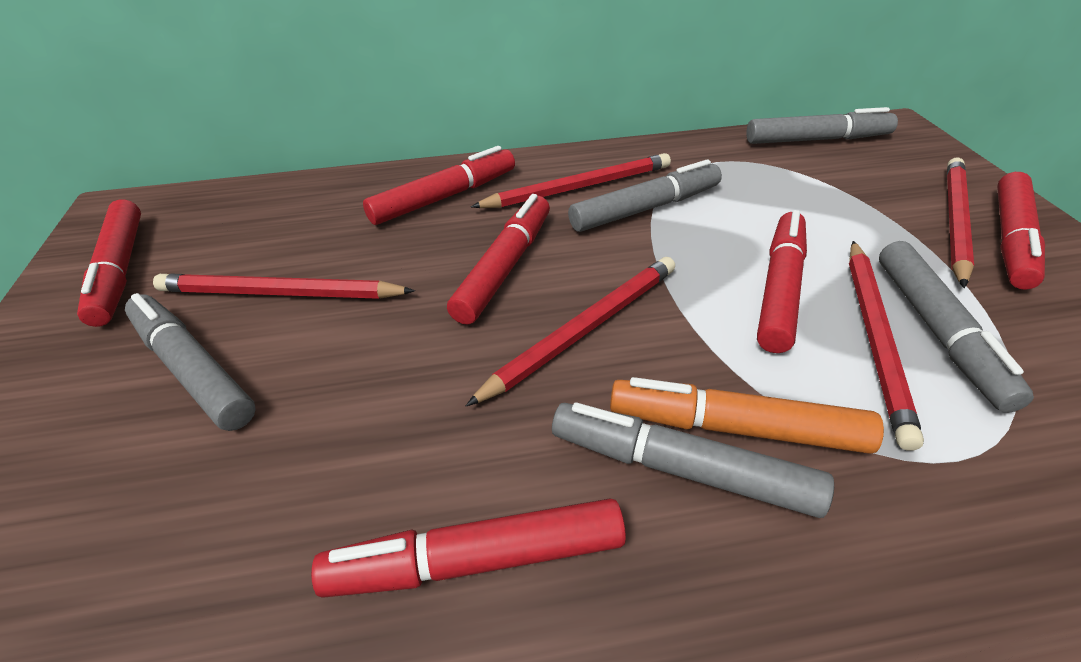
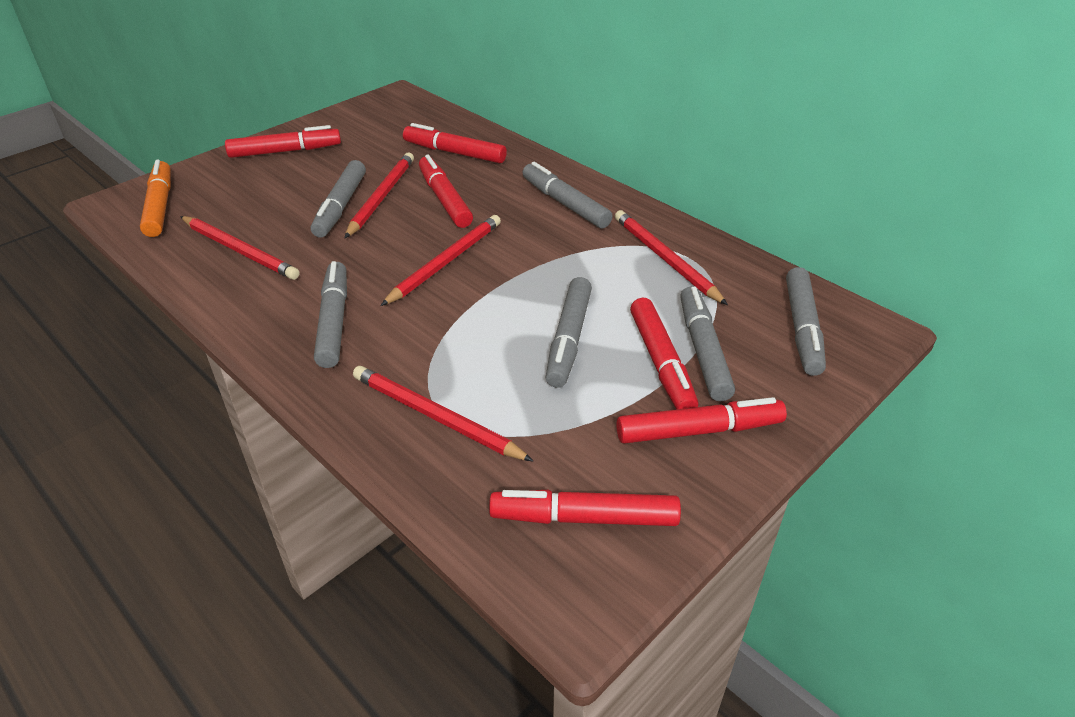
grey marker: [125,293,256,431] [552,402,834,518] [568,159,722,232] [746,107,898,144] [879,241,1034,413] = 5 -> [311,160,366,238] [314,261,347,368] [523,162,613,229] [545,277,592,388] [680,287,735,401] [786,267,826,376] = 6

